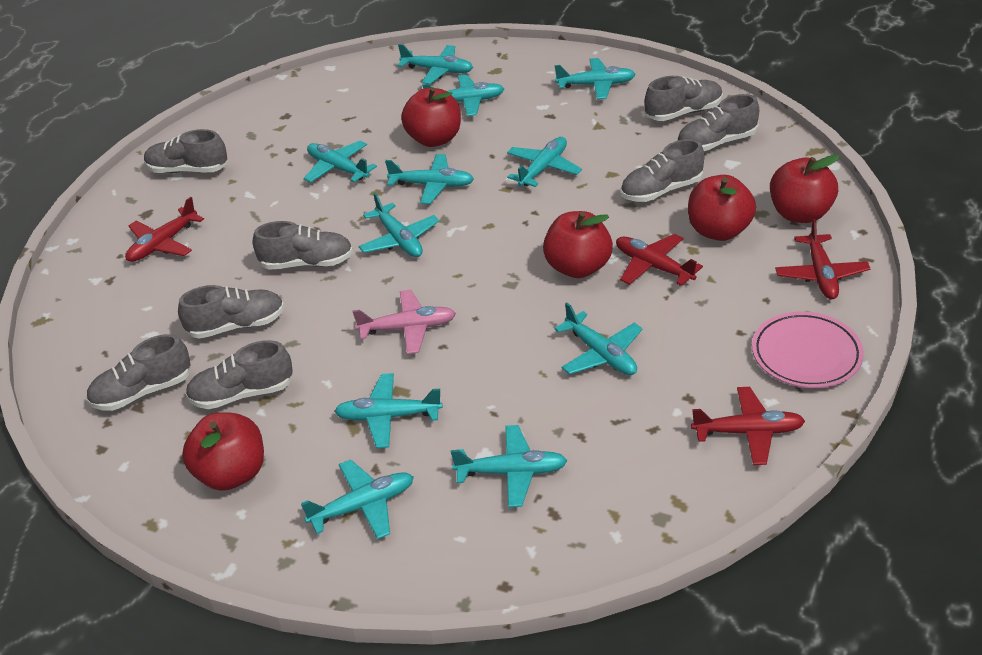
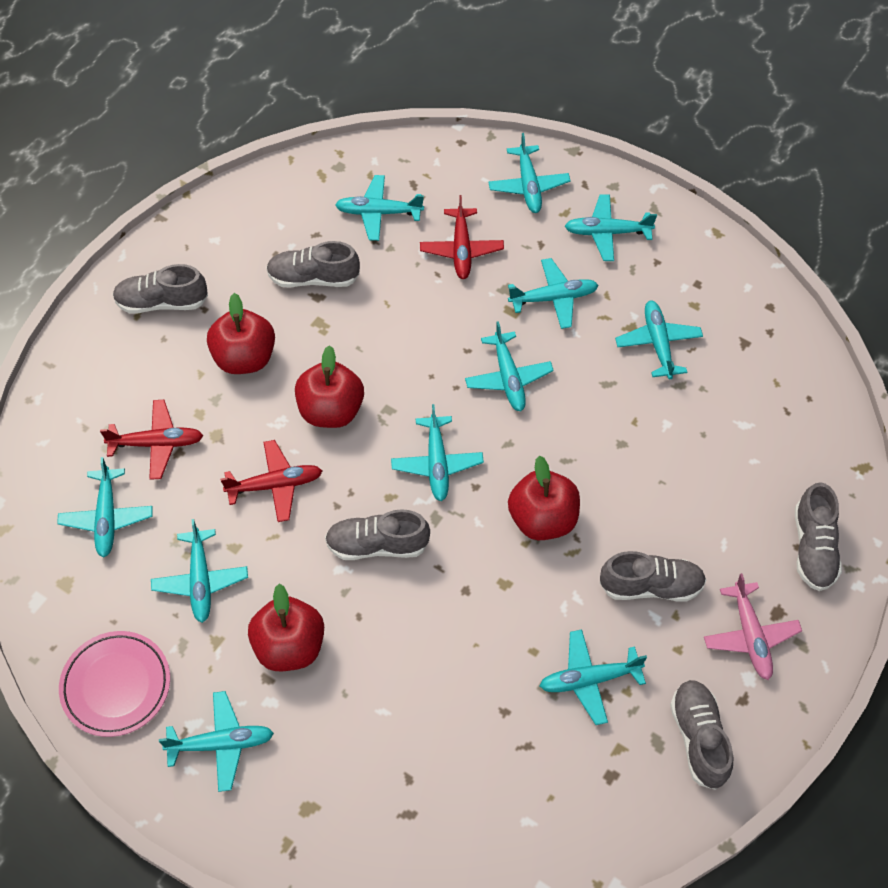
grey shoe: [86,334,191,411] [144,129,228,173] [178,285,284,339] [185,340,293,409] [253,221,353,270] [621,139,704,202] [645,76,723,121] [677,94,759,151] = 8 -> [113,264,208,313] [266,241,360,288] [325,509,430,560] [600,551,706,602] [670,680,733,790] [795,482,842,591] = 6
red apple: [182,412,264,491] [401,87,461,147] [543,211,613,278] [688,175,756,241] [770,154,840,223] = 5 -> [207,293,275,374] [248,584,324,671] [295,345,364,428] [508,455,580,540] = 4
red plane: [125,197,204,262] [616,234,703,286] [691,387,805,465] [775,219,870,299] = 4 -> [100,400,203,480] [220,440,322,522] [420,195,504,279] = 3

